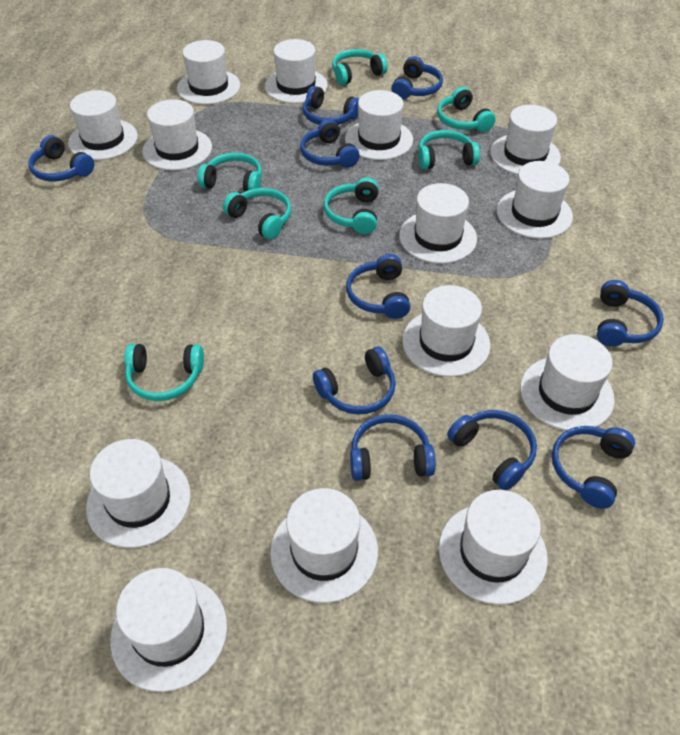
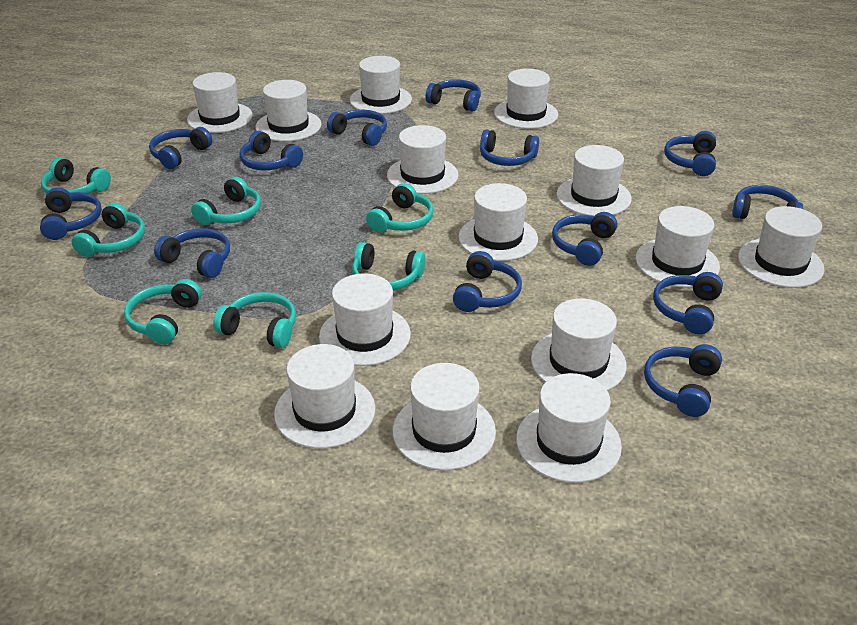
blue headphones: [28,135,94,181] [300,119,360,168] [302,86,359,125] [313,346,396,415] [346,254,410,319] [350,414,436,481] [391,56,443,100] [447,410,537,490] [552,426,635,509] [597,280,664,347] = 10 -> [40,187,102,240] [149,127,212,169] [154,228,230,278] [239,131,303,170] [327,110,387,146] [426,80,481,112] [453,251,522,312] [480,129,539,166] [552,212,617,266] [644,344,722,417] [653,272,723,334] [664,131,716,176] [732,185,803,219] = 13

